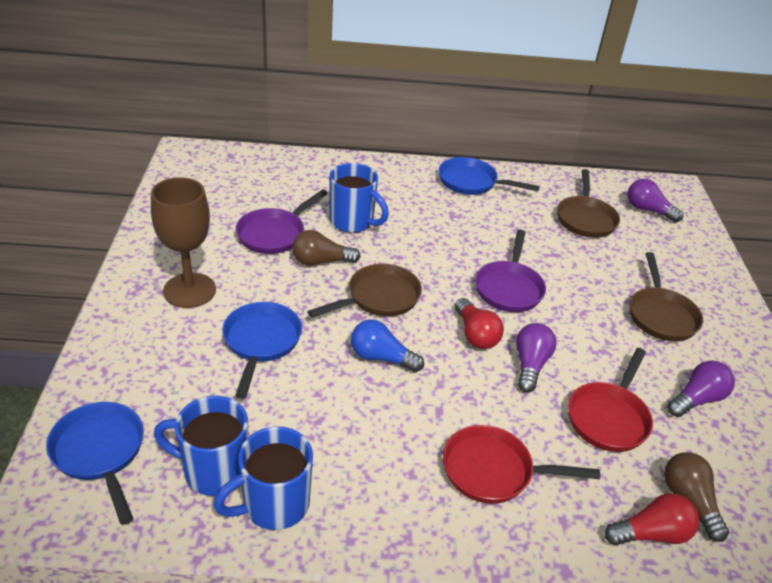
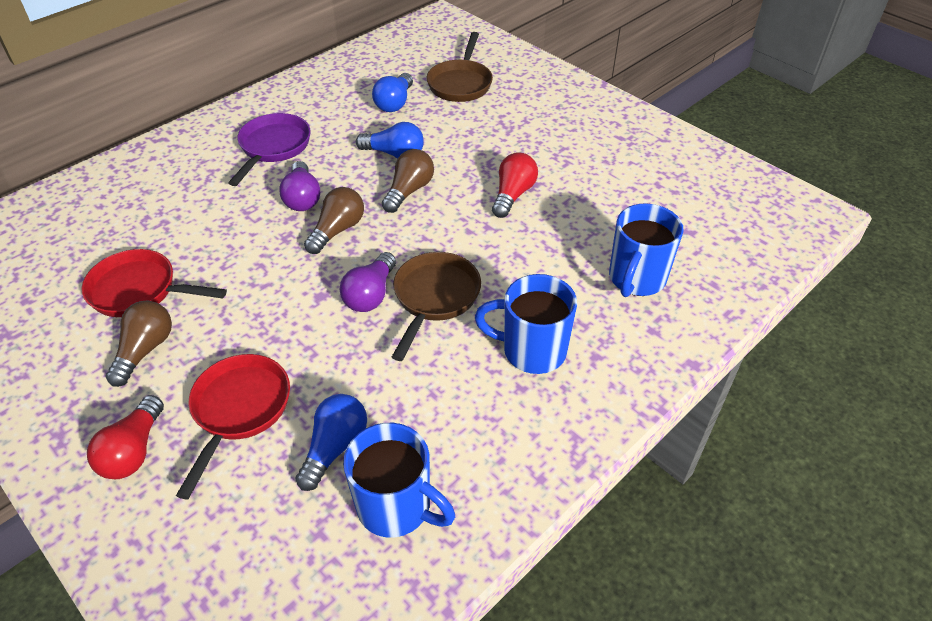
blue light bulb: [351,319,424,372] = 1 -> [296,394,367,491] [356,122,424,158] [372,73,413,112] = 3
blue pan: [46,402,144,525] [222,302,302,399] [438,157,540,195] = 3 -> none = 0
brown goblet: [151,177,216,308] = 1 -> none = 0
brown light bulb: [292,230,361,266] [664,452,729,542] = 2 -> [106,301,172,387] [304,187,364,254] [382,149,434,213] = 3
brown pan: [308,264,422,318] [557,169,620,238] [630,252,703,341] = 3 -> [392,252,481,361] [427,32,493,102] = 2
purple light bulb: [516,323,557,392] [627,179,683,223] [667,361,735,417] = 3 -> [279,161,320,211] [340,252,396,312] = 2
purple pan: [236,189,328,254] [475,230,546,312] = 2 -> [229,113,311,186] = 1

